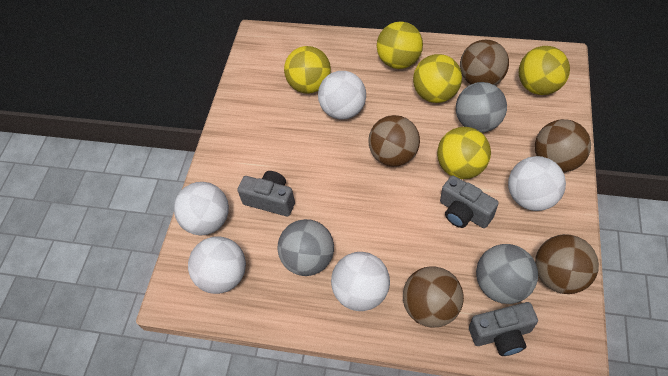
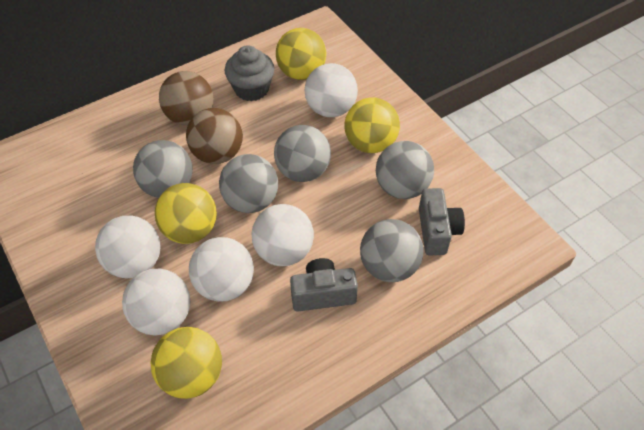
brown ball: [368,115,420,167] [403,266,464,327] [460,40,509,85] [535,119,591,172] [535,234,599,294] = 5 -> [159,71,213,125] [186,108,243,164] = 2
grey ball: [278,219,334,276] [456,82,507,133] [476,244,538,304] = 3 -> [133,140,193,198] [219,154,278,213] [274,125,331,182] [360,219,424,282] [376,141,434,199] = 5
grey camera: [237,171,295,216] [440,176,499,228] [469,302,538,356] = 3 -> [290,258,358,312] [419,188,465,255] = 2
grey cupcake: none = 0 -> [225,45,274,101] = 1
yellow ball: [284,46,331,94] [377,21,423,69] [413,54,462,103] [437,127,491,179] [519,46,570,95] = 5 -> [150,327,222,399] [155,183,217,244] [276,28,327,80] [344,98,400,153] = 4

